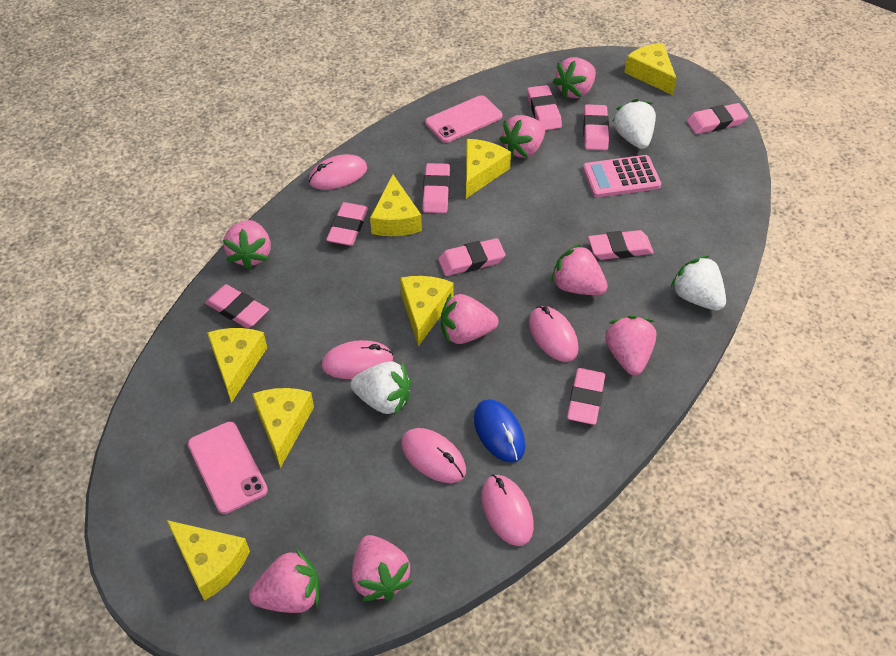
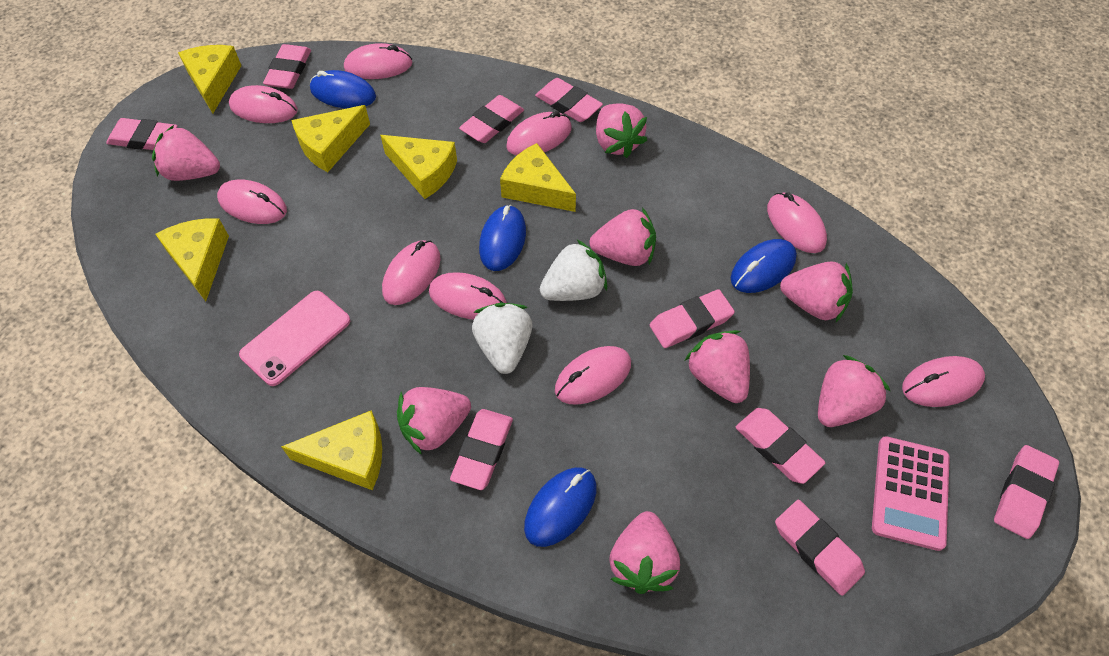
blue mouse: [474,399,525,463] = 1 -> [310,70,376,108] [479,205,526,271] [524,467,597,547] [731,239,797,293] = 4
pink mouse: [309,154,367,190] [321,340,393,379] [401,428,466,483] [481,474,534,546] [529,306,578,362] = 5 -> [217,179,287,224] [229,85,298,123] [344,43,412,79] [382,240,440,305] [429,272,507,320] [506,111,572,155] [555,346,631,405] [767,193,827,253] [902,356,985,407] = 9
pink phone: [188,422,268,514] [425,95,502,143] = 2 -> [239,291,350,386] = 1
white strawberry: [350,361,411,416] [612,99,656,149] [671,255,726,310] = 3 -> [472,303,533,374] [540,240,607,301] = 2
yellow cheese: [167,520,250,601] [207,328,267,403] [252,388,314,468] [370,174,422,236] [400,276,454,346] [466,139,511,198] [624,43,677,95] = 7 -> [155,218,229,301] [178,45,242,114] [281,410,382,490] [291,105,370,172] [380,135,457,199] [500,143,576,212] = 6

